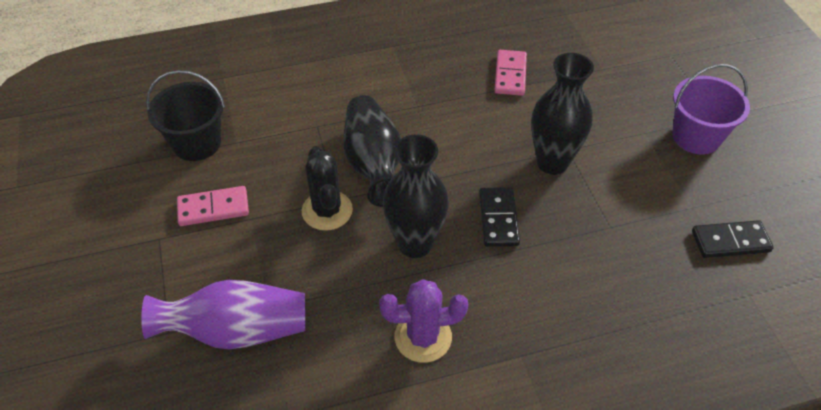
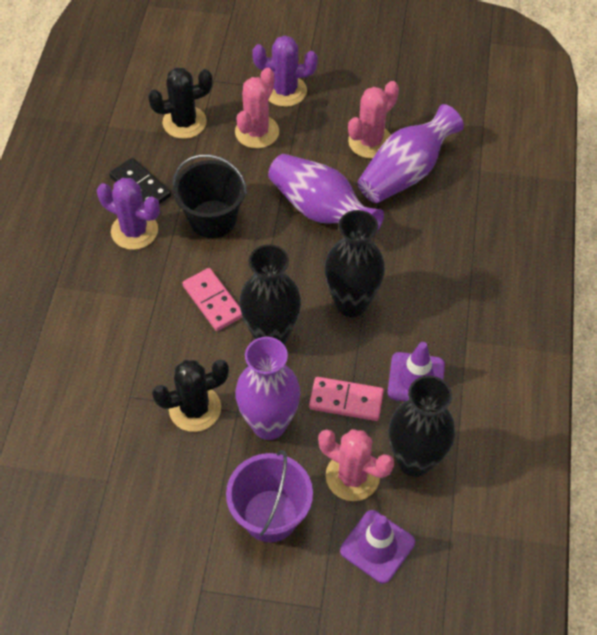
black cactus: [302,146,353,231] = 1 -> [148,67,213,139] [152,360,229,432] = 2
black domino: [479,187,520,247] [692,220,774,258] = 2 -> [109,158,171,204] = 1
pink cactus: none = 0 -> [235,68,279,148] [318,429,394,501] [348,81,399,158] = 3
purple cactus: [379,279,468,363] = 1 -> [97,178,160,250] [252,35,318,107] = 2
purple traffic cone: none = 0 -> [340,510,415,584] [388,342,445,401] = 2
purple vase: [141,280,305,349] = 1 -> [235,337,300,440] [268,154,384,231] [358,104,464,203] = 3

